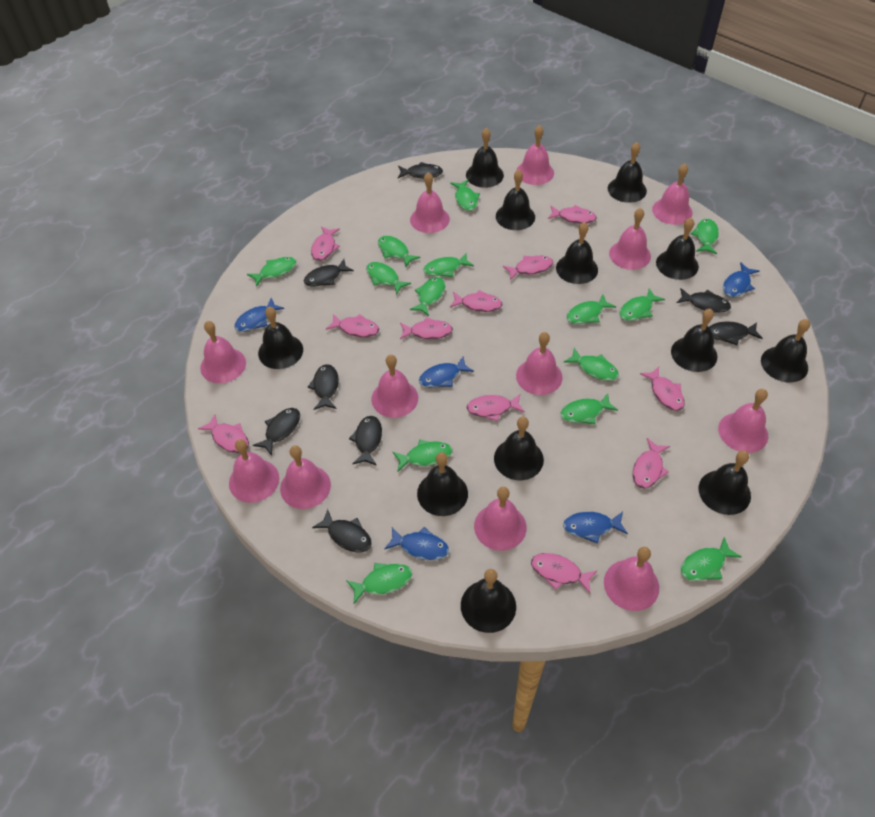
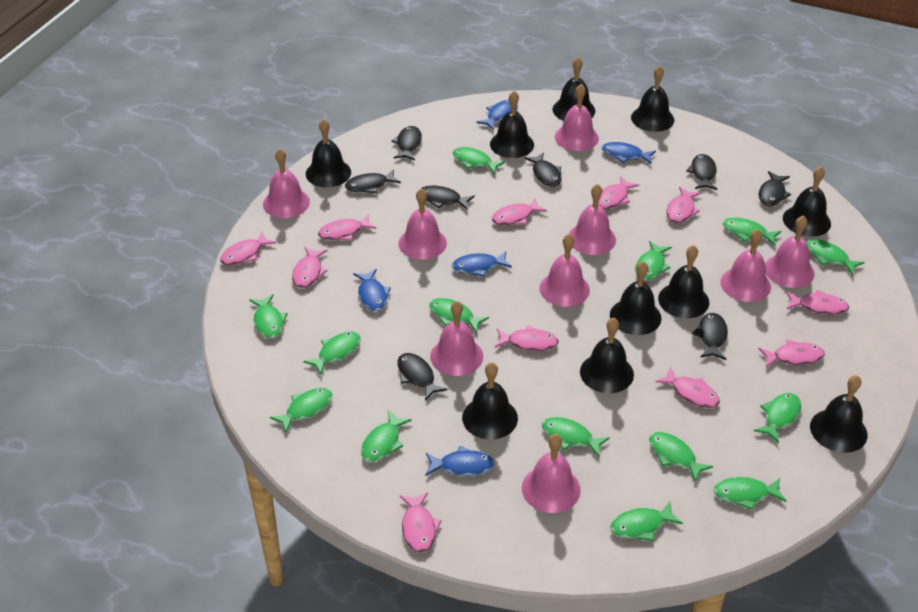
black bell: [258,307,303,369] [417,452,468,516] [461,569,516,633] [466,128,504,188] [494,417,544,480] [496,170,535,230] [556,222,598,284] [608,142,647,203] [656,218,699,280] [671,309,718,372] [699,451,751,515] [761,319,810,382] = 12 -> [306,119,351,187] [462,362,518,439] [490,91,534,158] [552,57,595,121] [580,318,634,393] [610,261,662,335] [631,65,674,132] [658,245,709,318] [783,166,831,237] [810,375,867,453] = 10
pink bell: [200,321,246,383] [229,439,279,503] [280,445,331,509] [371,355,418,418] [410,172,450,233] [474,487,527,551] [516,125,554,185] [516,332,563,395] [604,547,659,611] [609,208,651,270] [652,164,693,225] [718,389,768,453] = 12 -> [263,148,310,218] [398,188,447,260] [430,301,483,376] [522,434,581,513] [539,234,590,307] [555,84,599,151] [569,184,616,255] [720,229,771,302] [765,216,815,288] = 9

